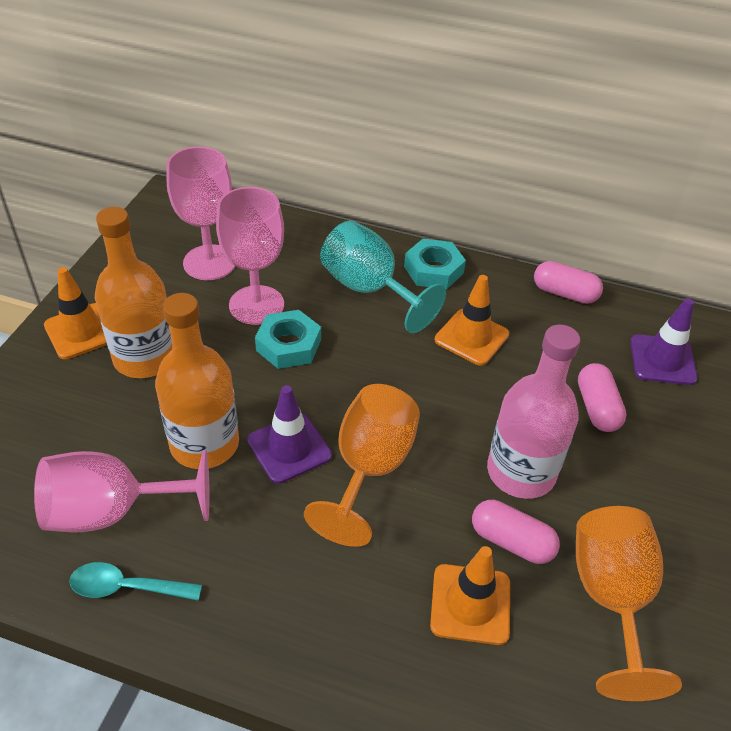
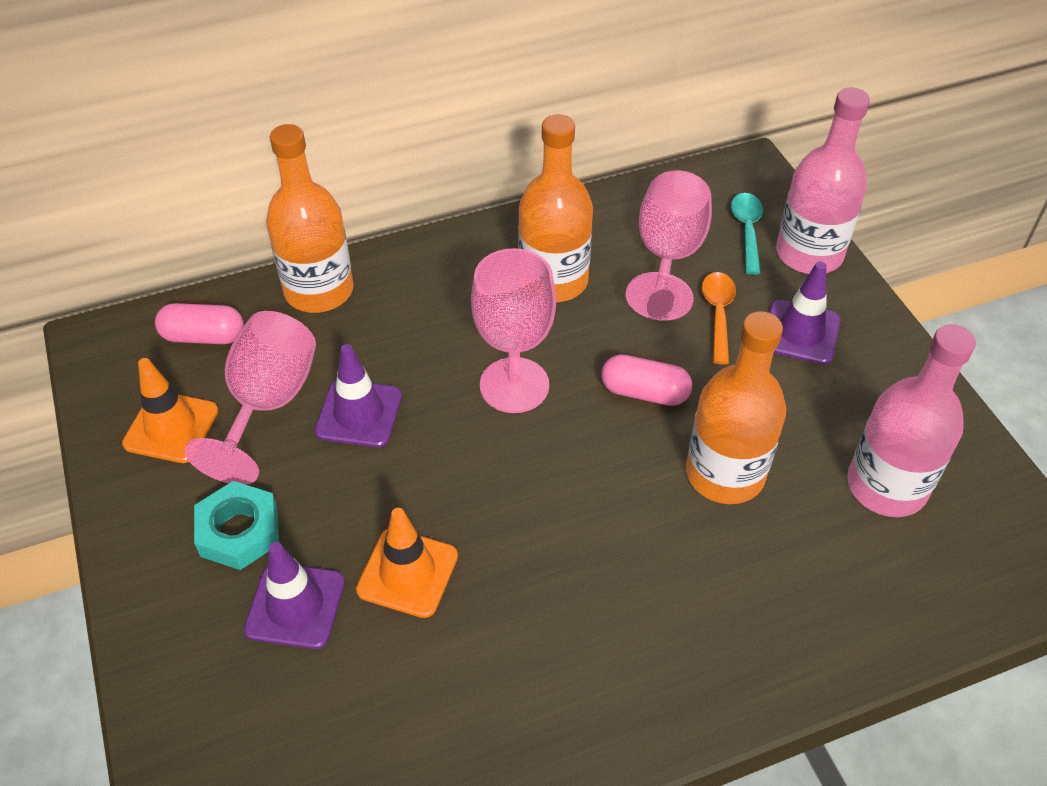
orange bottle: [95,207,172,378] [155,293,239,469] = 2 -> [266,124,354,313] [518,114,593,302] [686,311,786,504] = 3
orange goblet: [304,384,420,547] [576,506,682,701] = 2 -> none = 0
orange spoon: none = 0 -> [702,272,736,365] = 1
orange traffic cone: [44,267,107,359] [430,546,510,645] [435,275,509,366] = 3 -> [122,358,218,463] [356,508,458,618] = 2
pink bottle: [487,324,580,499] = 1 -> [776,87,870,274] [847,324,976,517] = 2
pink capsule: [472,500,560,564] [534,261,603,304] [578,363,627,432] = 3 -> [155,303,244,344] [601,354,692,406] = 2
purple traffic cone: [247,385,332,484] [630,298,698,385] = 2 -> [244,542,345,649] [315,344,402,448] [769,261,841,365] = 3
turquoise goblet: [320,221,446,333] = 1 -> none = 0
turquoise nut: [255,310,321,369] [404,239,466,289] = 2 -> [194,481,279,570] = 1

